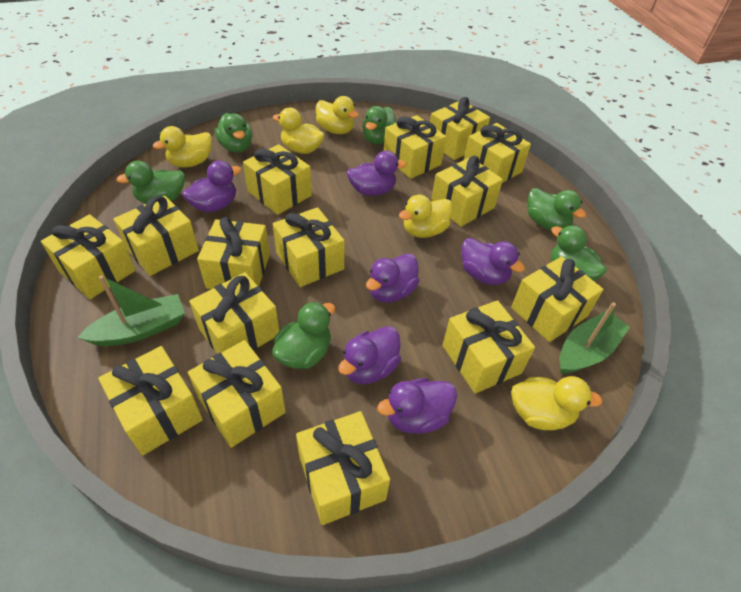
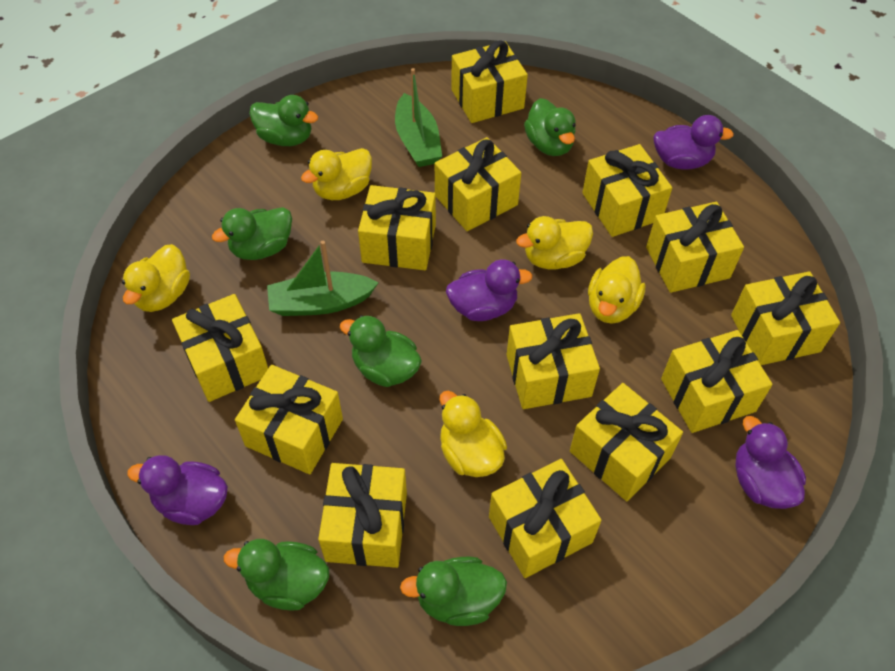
purple duck: [182,160,241,212] [338,326,401,384] [347,150,407,196] [366,253,419,303] [377,378,457,434] [461,238,525,285] = 6 -> [127,455,228,525] [446,259,533,321] [653,115,734,170] [735,416,806,509] = 4
yellow gift: [41,214,136,299] [98,346,203,455] [113,196,199,276] [188,340,286,448] [189,272,279,354] [197,217,270,289] [243,144,312,215] [273,207,345,287] [296,411,390,525] [384,115,446,179] [430,97,490,160] [431,156,503,227] [442,300,535,394] [464,123,531,183] [511,256,604,342] = 15 -> [172,294,268,402] [235,365,343,474] [318,463,407,568] [358,185,436,270] [435,137,521,231] [451,40,528,123] [489,459,602,578] [507,313,600,409] [570,383,683,501] [582,144,672,237] [646,202,744,293] [661,330,773,433] [731,271,840,365] = 13

